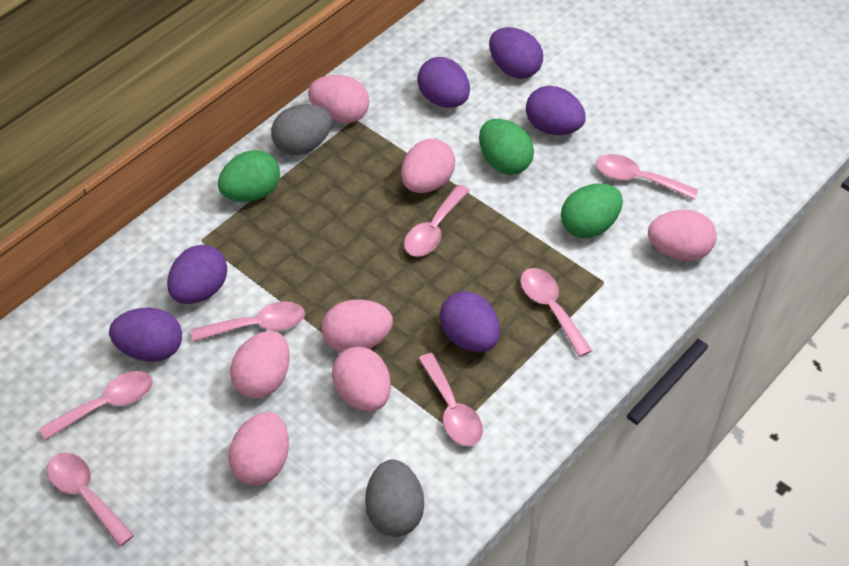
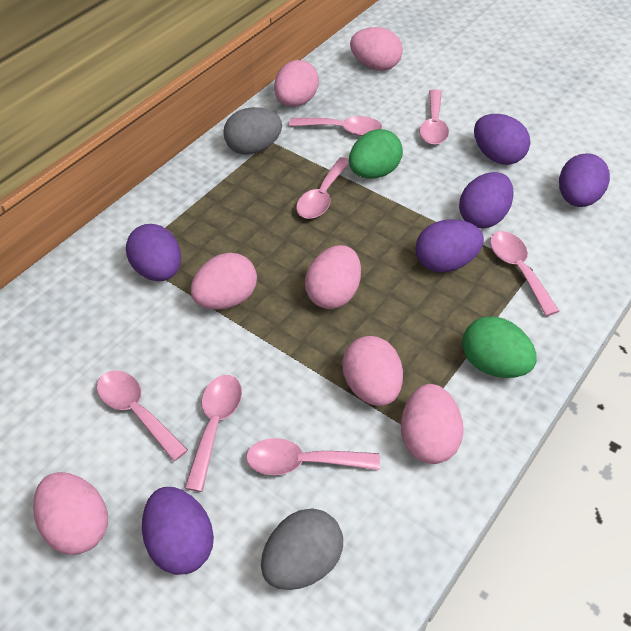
green egg: [218,150,280,202] [479,119,534,175] [561,184,623,238] = 3 -> [349,129,403,179] [462,316,537,378] = 2

